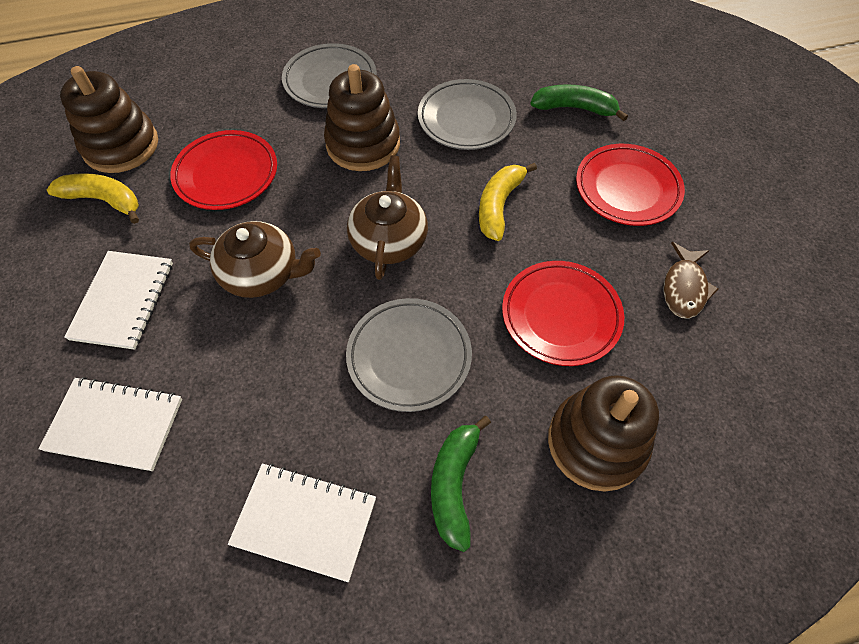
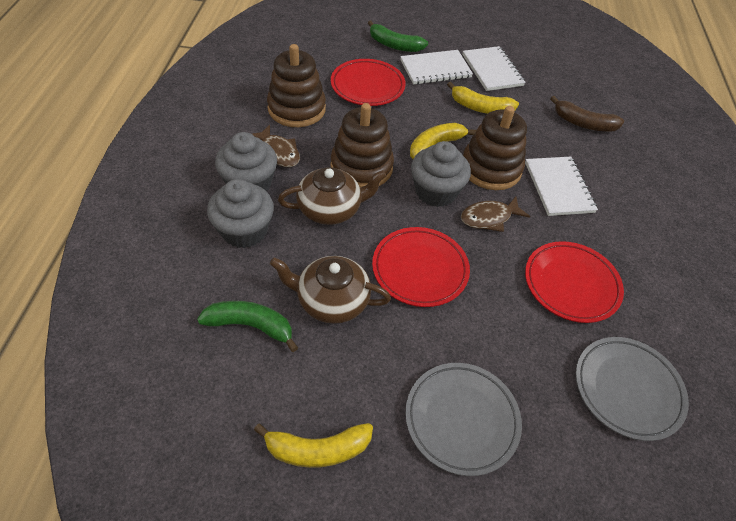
brown banana: none = 0 -> [550,96,624,131] = 1
brown fish: [664,242,718,319] = 1 -> [252,125,300,167] [461,196,530,232] = 2
grey cupcake: none = 0 -> [207,179,274,248] [215,132,277,191] [411,141,471,207] = 3
grey plate: [282,43,377,108] [346,298,472,412] [418,79,517,150] = 3 -> [405,363,522,476] [576,337,689,441] = 2
yellow banana: [47,173,139,224] [479,163,537,241] = 2 -> [254,423,373,468] [410,123,476,159] [447,82,519,114] = 3

